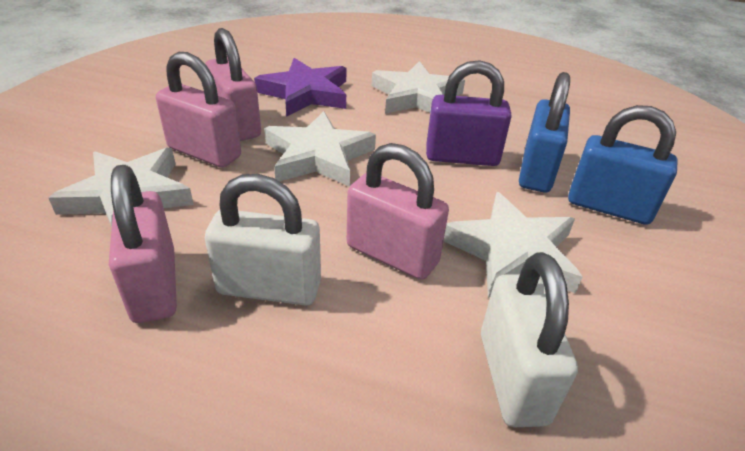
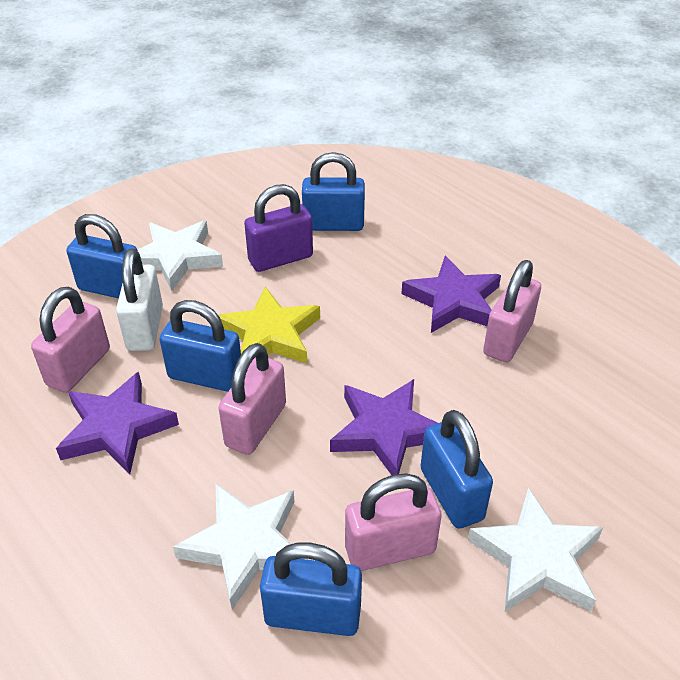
blue padlock: [519,72,570,193] [568,105,678,225] = 2 -> [66,214,138,298] [159,300,241,392] [260,543,362,636] [302,152,365,231] [421,410,493,529] = 5
purple star: [254,58,346,117] = 1 -> [56,372,179,474] [330,379,438,475] [401,256,501,333] = 3
white padlock: [205,174,321,306] [481,252,578,427] = 2 -> [116,248,163,351] = 1
white star: [48,147,194,227] [264,111,376,187] [372,61,465,114] [444,192,583,298] = 4 -> [137,221,223,291] [173,484,294,610] [468,488,603,612] = 3
yellow star: none = 0 -> [218,287,320,363] = 1

